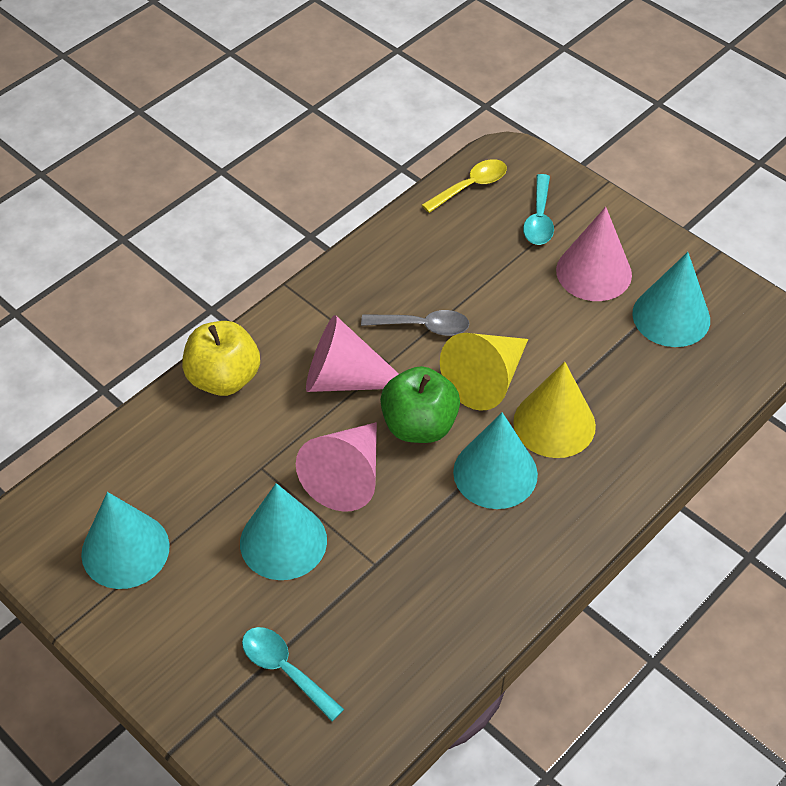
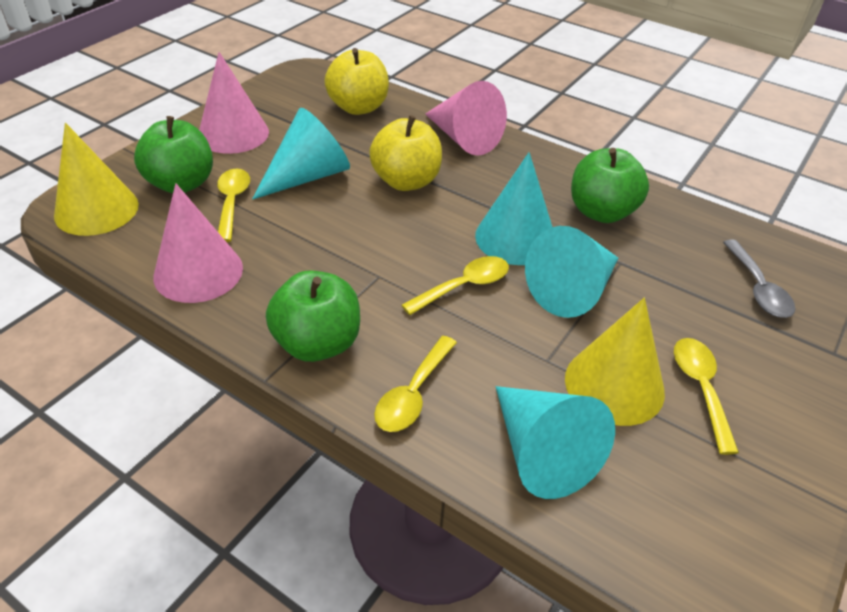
green apple: [380,366,460,443] = 1 -> [134,116,213,193] [266,270,360,362] [571,148,649,223] = 3
turquoise spoon: [242,627,344,721] [523,174,554,245] = 2 -> none = 0
yellow apple: [182,321,260,396] = 1 -> [324,48,389,115] [369,115,442,191] = 2
yellow spoon: [422,159,507,213] = 1 -> [217,168,250,242] [374,336,457,432] [402,256,509,315] [674,338,739,455] = 4

